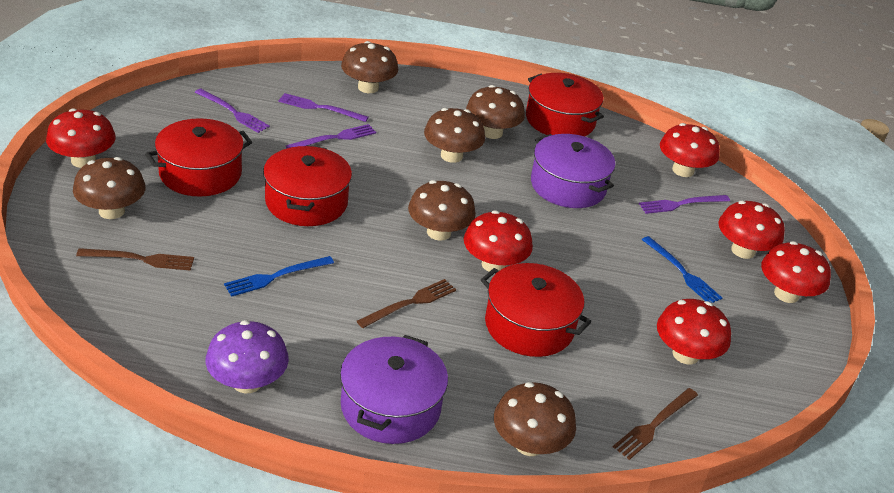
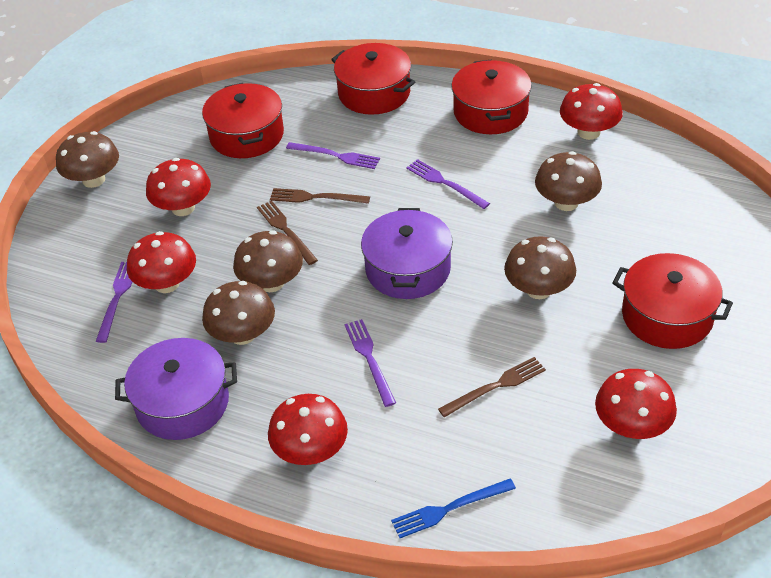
blue fork: [224,256,334,297] [642,236,722,303] = 2 -> [391,479,516,538] = 1
brown mushroom: [73,157,146,219] [341,41,398,93] [408,180,476,241] [424,108,485,163] [466,85,525,139] [494,382,576,456] = 6 -> [56,131,119,188] [202,281,275,345] [233,230,303,292] [504,236,576,299] [535,151,602,211] = 5
purple mushroom: [206,320,289,394] = 1 -> none = 0
red mushroom: [46,108,116,168] [464,210,533,272] [657,299,731,364] [660,123,720,177] [718,201,785,259] [761,241,831,303] = 6 -> [127,231,196,293] [146,158,211,216] [268,394,348,465] [560,83,623,140] [595,369,677,439] = 5

